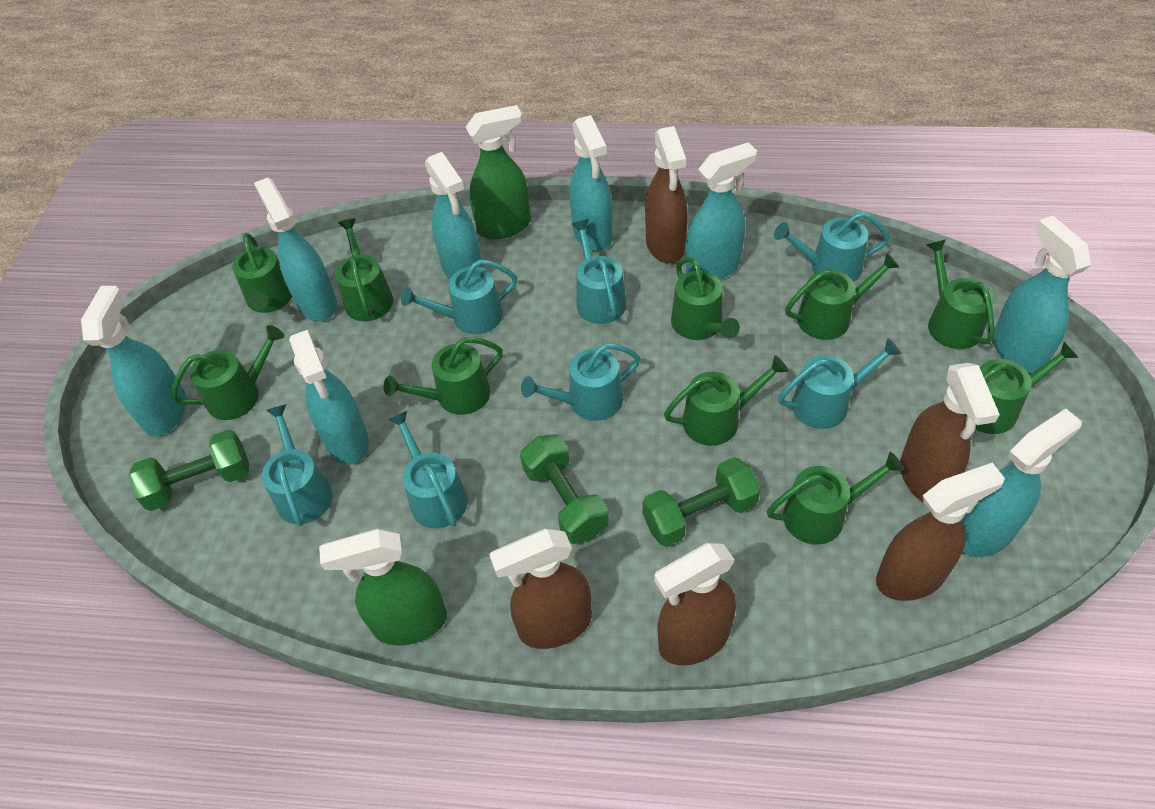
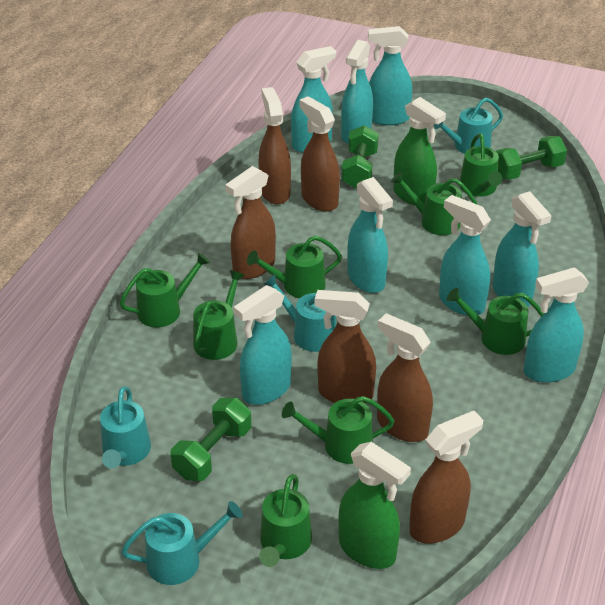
brown spray bottle: [489,529,592,649] [645,126,688,263] [654,543,736,666] [876,463,1005,601] [900,363,1000,502] = 5 -> [225,166,276,279] [258,87,291,204] [299,96,340,212] [315,290,376,403] [377,313,433,442] [409,411,483,544] = 6
green watering can: [171,325,285,420] [232,233,292,313] [335,219,393,321] [383,337,503,415] [664,355,788,446] [671,257,740,340] [767,452,904,545] [785,253,900,340] [926,239,995,349] [975,342,1079,434] = 10 -> [120,252,210,327] [193,270,245,360] [247,236,342,298] [259,474,312,567] [282,396,394,464] [391,172,478,235] [447,288,544,355] [460,133,502,197] = 8
turquoise watering can: [262,404,333,526] [387,411,468,528] [401,259,517,334] [521,343,640,421] [571,219,626,324] [774,212,890,282] [778,338,902,429] = 7 -> [100,386,151,468] [121,501,242,585] [263,274,337,352] [434,98,503,154] = 4

